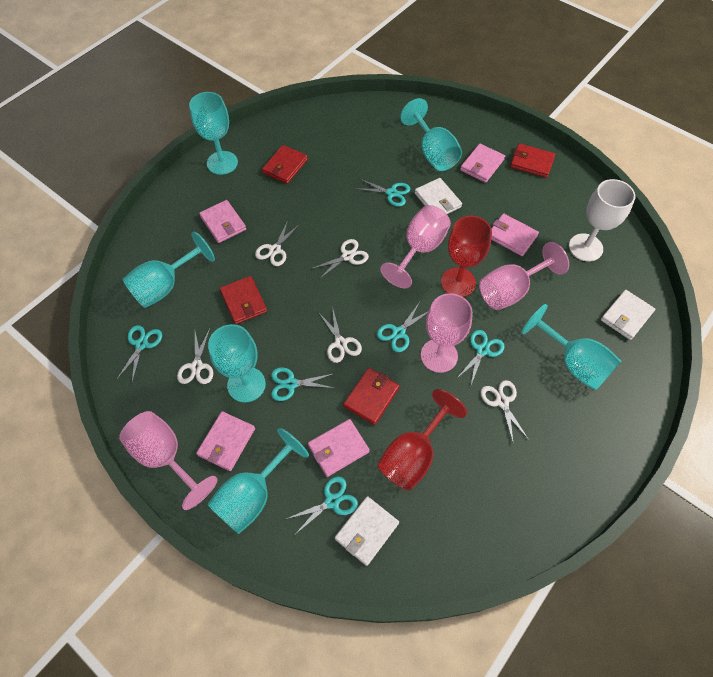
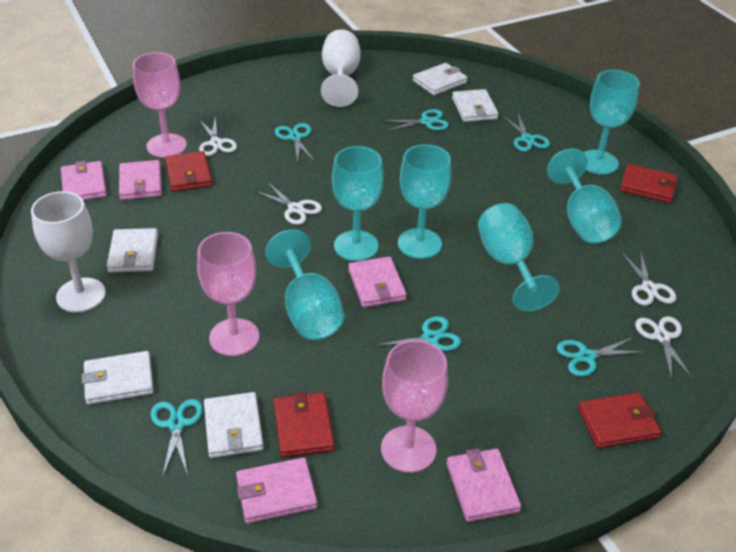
pink goblet: [119,411,218,510] [380,205,451,288] [421,293,473,373] [479,242,569,310] = 4 -> [133,52,187,158] [197,232,259,356] [381,340,448,473] = 3
red goblet: [378,389,467,491] [441,216,492,297] = 2 -> none = 0
white goblet: [569,179,635,262] = 1 -> [31,191,106,313] [321,30,361,107] = 2
white scissors: [177,329,213,384] [255,220,300,266] [311,239,369,279] [318,306,362,363] [480,380,529,445] = 5 -> [199,117,237,156] [255,183,322,225] [622,253,677,306] [635,316,693,379] = 4
white wallet: [335,496,399,566] [415,178,462,214] [601,290,655,340] = 3 -> [82,351,154,405] [107,228,158,272] [204,392,264,458] [413,63,468,95] [452,89,499,122] = 5

